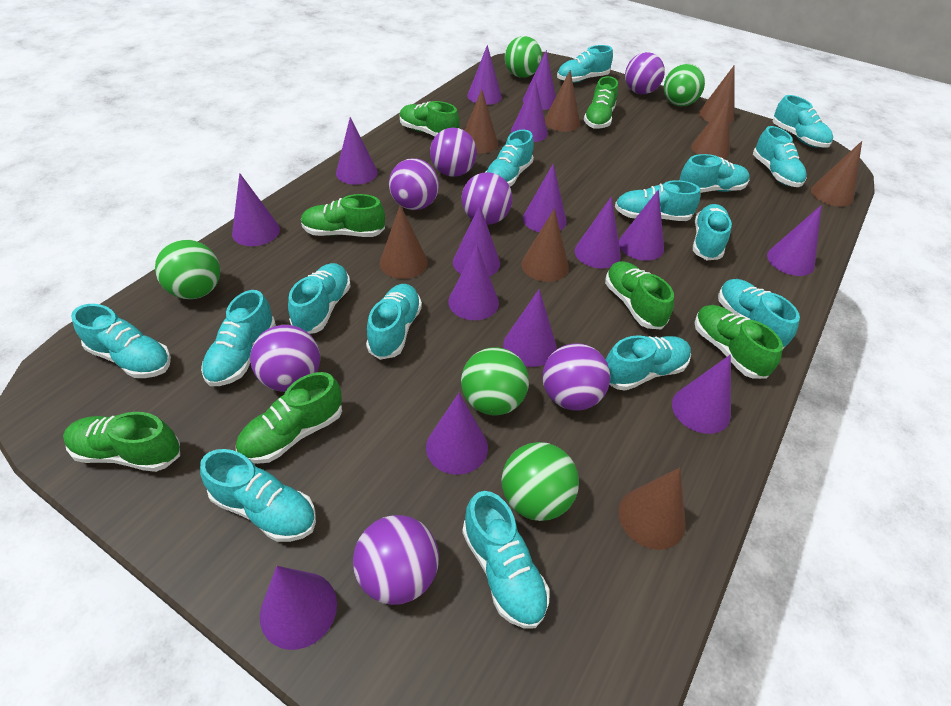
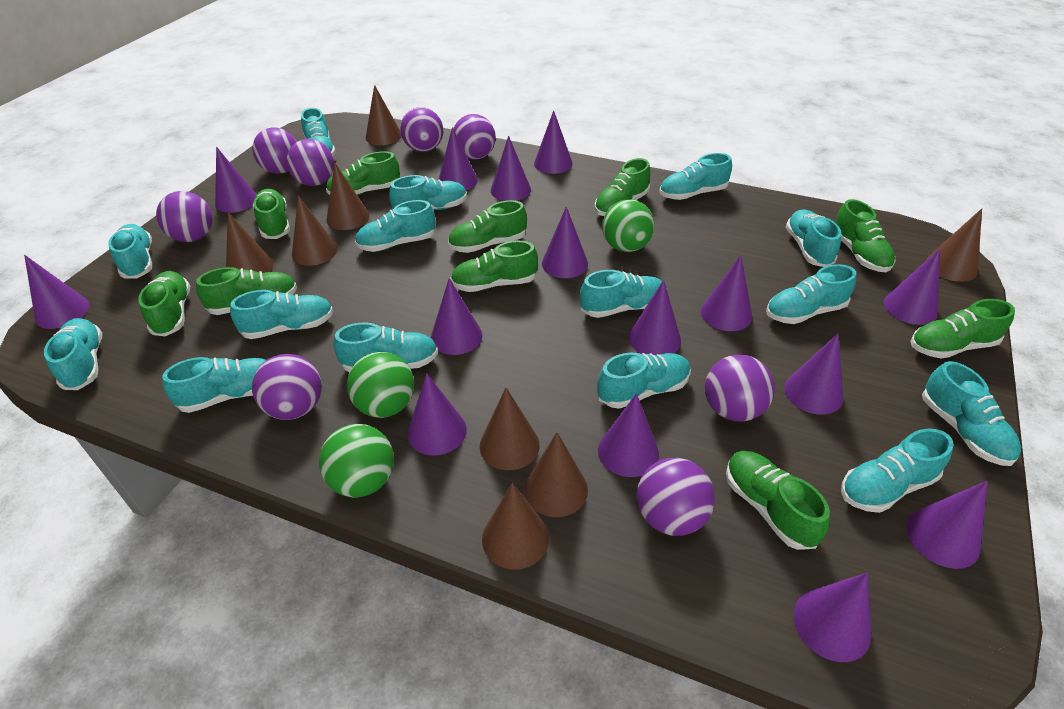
green ball: [155,240,220,299] [461,347,529,416] [502,442,579,521] [505,36,542,77] [664,64,705,107] = 5 -> [319,424,394,497] [347,352,414,418] [602,199,654,252] = 3
green shoe: [63,412,180,472] [236,372,342,464] [301,194,385,237] [400,101,460,136] [584,76,618,129] [605,261,674,329] [695,305,783,379] = 7 -> [138,271,190,336] [196,267,297,315] [253,189,290,239] [326,151,400,196] [448,200,527,253] [450,241,538,292] [595,158,650,216] [726,451,830,550] [835,199,895,272] [910,299,1015,359] = 10
purple ball: [250,325,320,392] [353,515,439,605] [389,158,439,210] [430,128,477,177] [462,172,512,225] [543,343,610,411] [625,52,665,94] = 7 -> [156,191,212,242] [252,128,297,174] [252,354,322,420] [286,139,334,186] [400,107,443,152] [453,114,496,160] [637,458,715,536] [705,355,775,422] = 8

